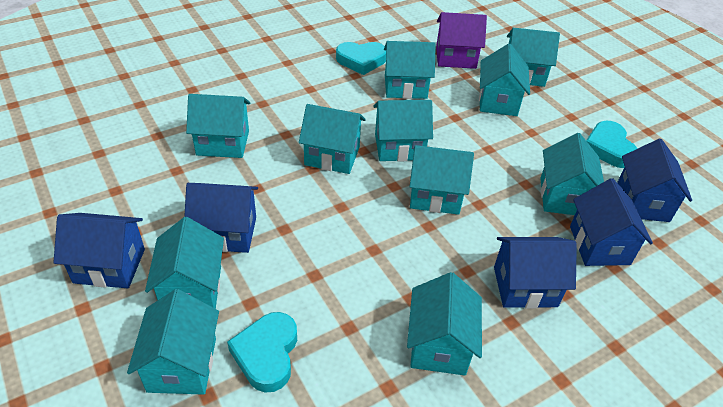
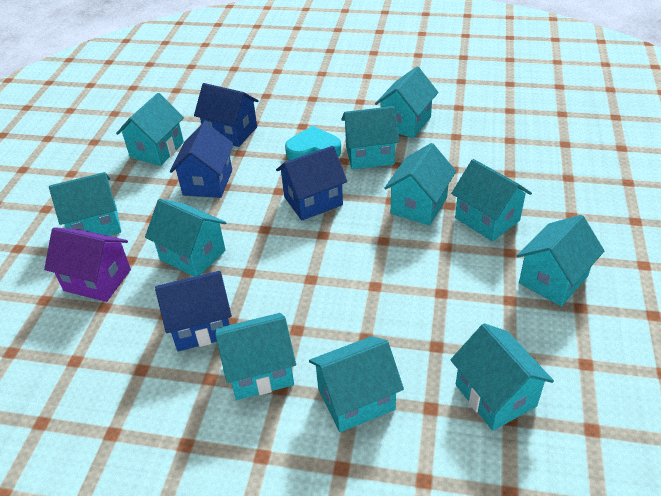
blue house: [53,213,145,288] [184,183,258,253] [494,237,577,309] [570,178,653,266] [617,139,692,222] = 5 -> [155,271,232,352] [170,122,234,198] [194,83,259,147] [276,146,347,221] = 4
turquoise heart: [227,312,297,392] [336,42,386,75] [586,121,638,168] = 3 -> [285,126,341,160] = 1

